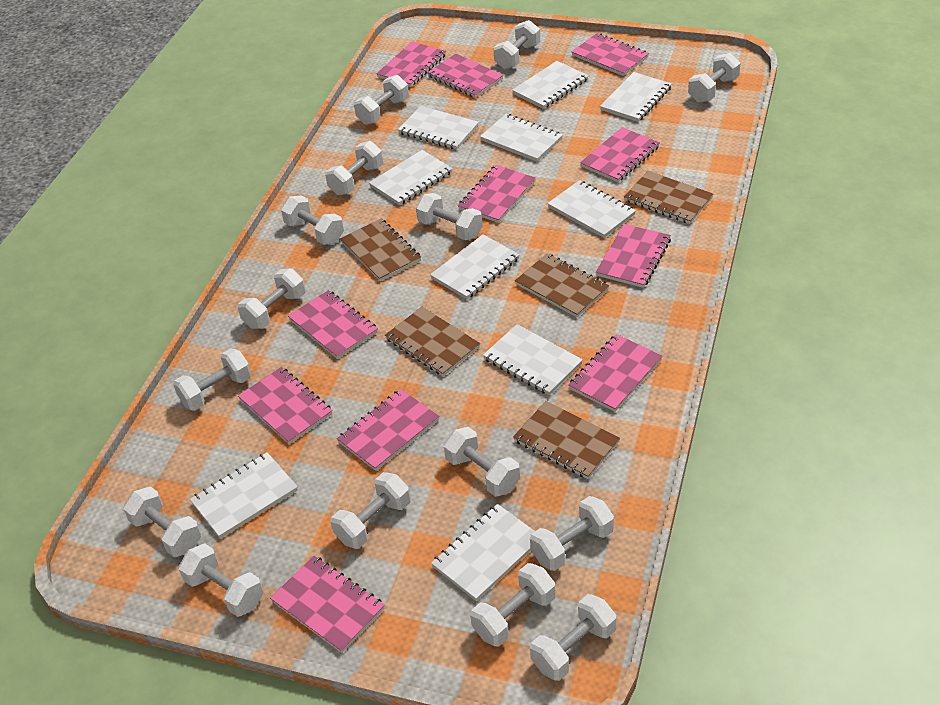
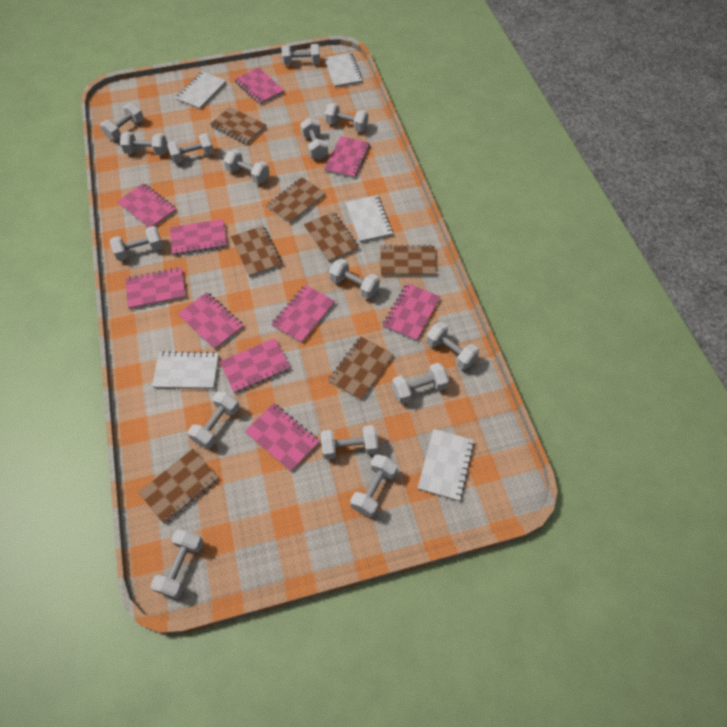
brown notebook: [340,219,421,281] [385,307,480,376] [513,401,620,479] [515,253,609,317] [624,171,713,224] = 5 -> [138,449,219,524] [210,107,266,145] [231,226,282,277] [266,177,326,224] [304,212,359,262] [328,337,393,400] [380,245,437,276] = 7
pink notebook: [238,367,333,444] [270,556,385,653] [288,290,378,359] [337,389,439,471] [376,41,446,87] [427,54,504,98] [458,165,536,223] [568,334,662,412] [572,33,649,76] [580,127,660,182] [596,224,671,288] = 11 -> [117,183,176,227] [125,268,186,309] [170,219,227,256] [178,292,244,350] [219,338,291,394] [235,67,284,105] [244,403,319,472] [271,285,335,343] [324,136,370,178] [383,283,441,341] = 10
white notebook: [190,452,298,539] [369,150,453,206] [398,106,479,150] [430,234,519,299] [431,504,535,601] [480,114,563,162] [483,324,583,395] [512,61,588,109] [547,180,636,238] [600,72,672,122] = 10 -> [152,351,219,389] [175,72,226,109] [324,53,363,88] [346,195,393,243] [418,429,475,501] = 5

